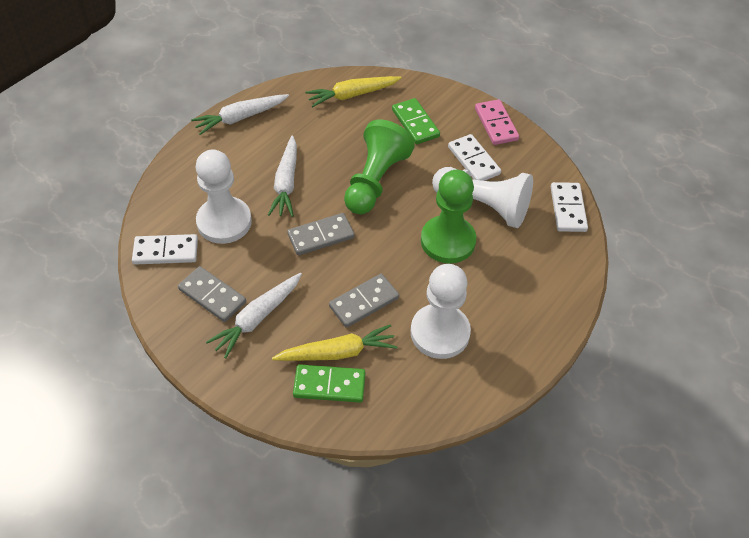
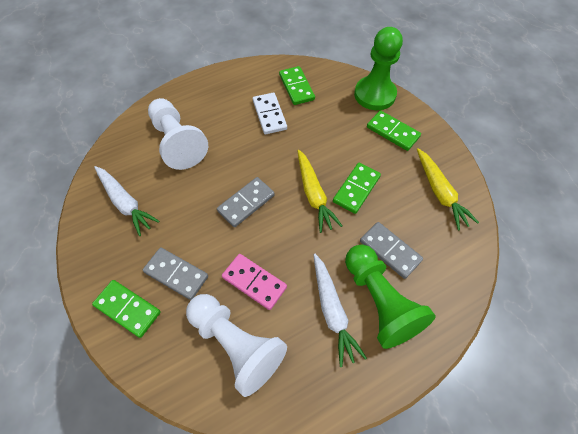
green domino: [293,364,365,403] [392,98,440,144] = 2 -> [92,280,161,338] [279,66,315,105] [333,163,381,214] [367,110,421,151] = 4
white carrot: [191,94,289,135] [206,273,302,359] [268,135,297,217] = 3 -> [94,166,160,236] [314,254,367,367] = 2
white domino: [132,234,198,265] [448,134,501,181] [551,182,588,232] = 3 -> [253,93,287,134] = 1
white pawn: [196,149,252,244] [411,264,471,359] [432,167,533,228] = 3 -> [148,98,208,170] [186,294,287,397] = 2

